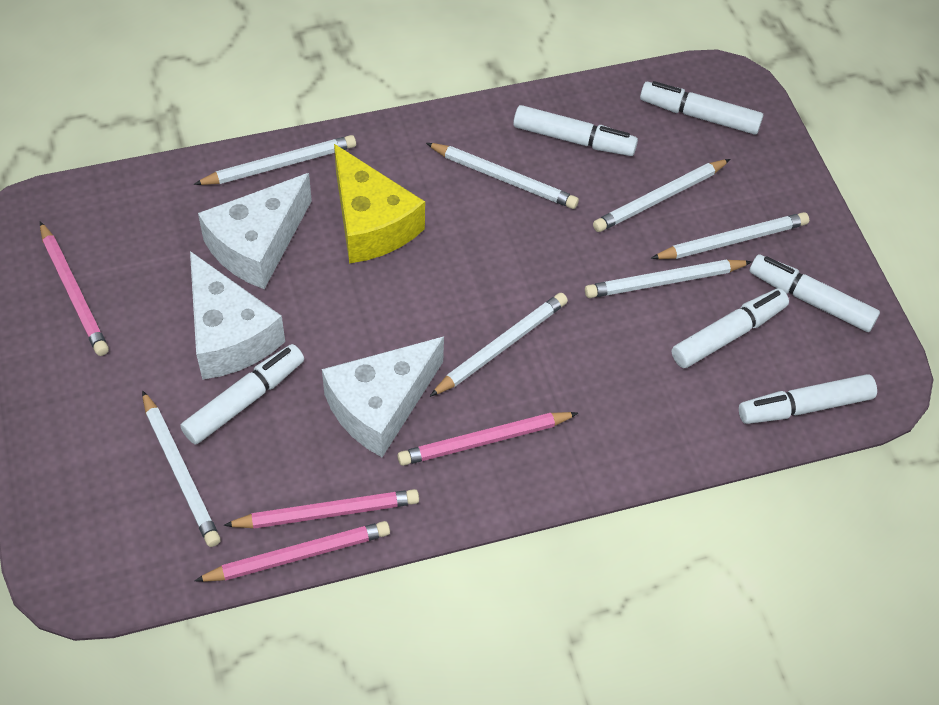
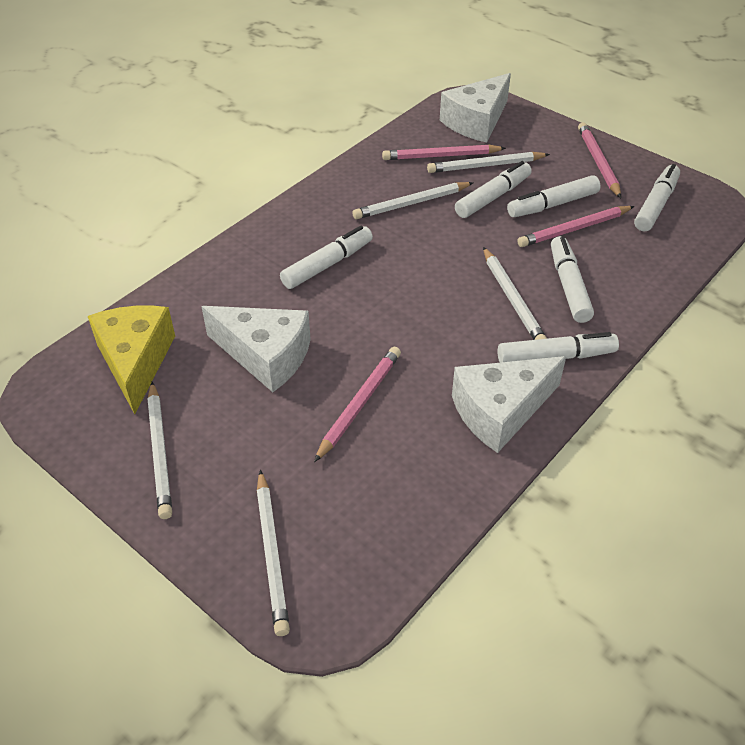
white pencil: [142,390,221,547] [193,135,356,185] [426,143,579,209] [430,293,568,397] [585,259,752,298] [593,159,730,232] [651,212,809,259] = 7 -> [147,382,172,519] [257,470,290,636] [352,182,473,219] [427,152,550,173] [483,247,547,340] = 5

